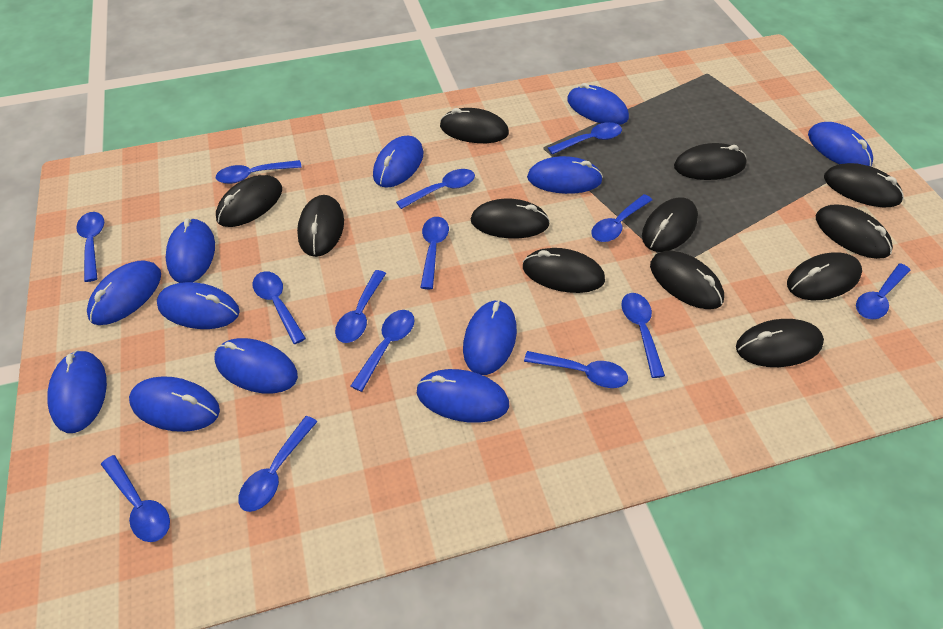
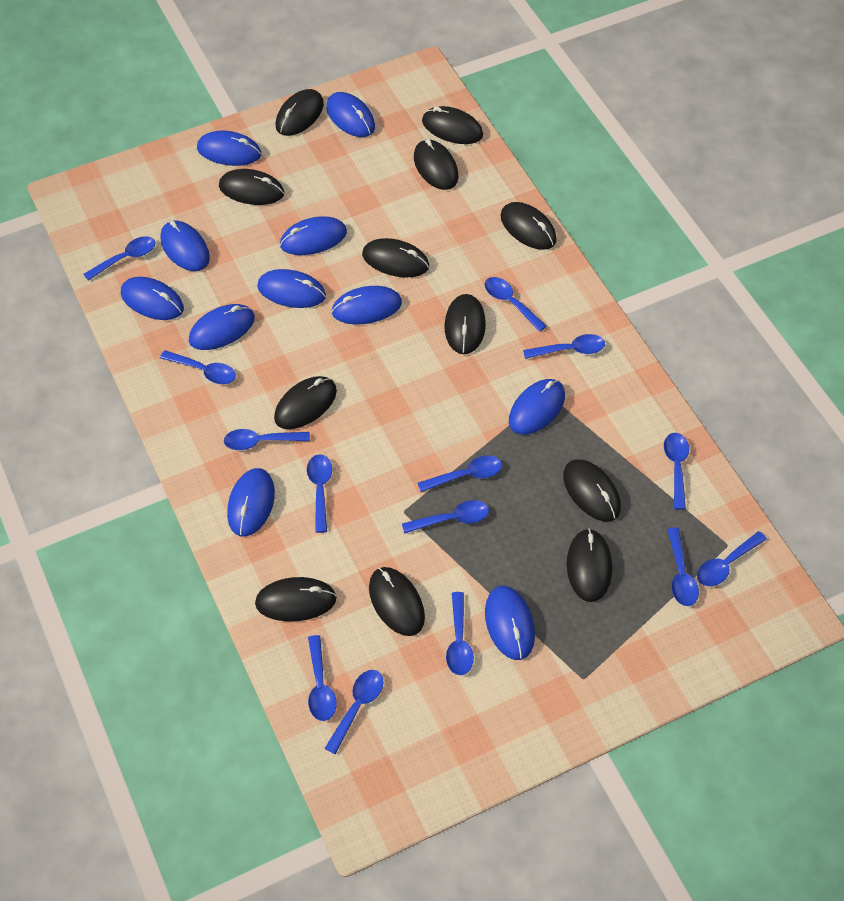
blue mouse: [47,350,107,433] [87,260,161,325] [129,376,220,432] [157,282,240,329] [166,218,215,283] [215,338,298,394] [373,136,423,188] [416,369,509,423] [463,300,517,375] [527,156,603,194] [567,83,629,125] [808,122,873,166] = 12 -> [121,277,184,320] [160,221,210,271] [189,304,255,350] [197,131,261,166] [227,468,275,537] [257,269,326,308] [280,216,347,255] [326,92,375,137] [331,286,402,324] [485,586,535,660] [509,379,565,435] = 11

